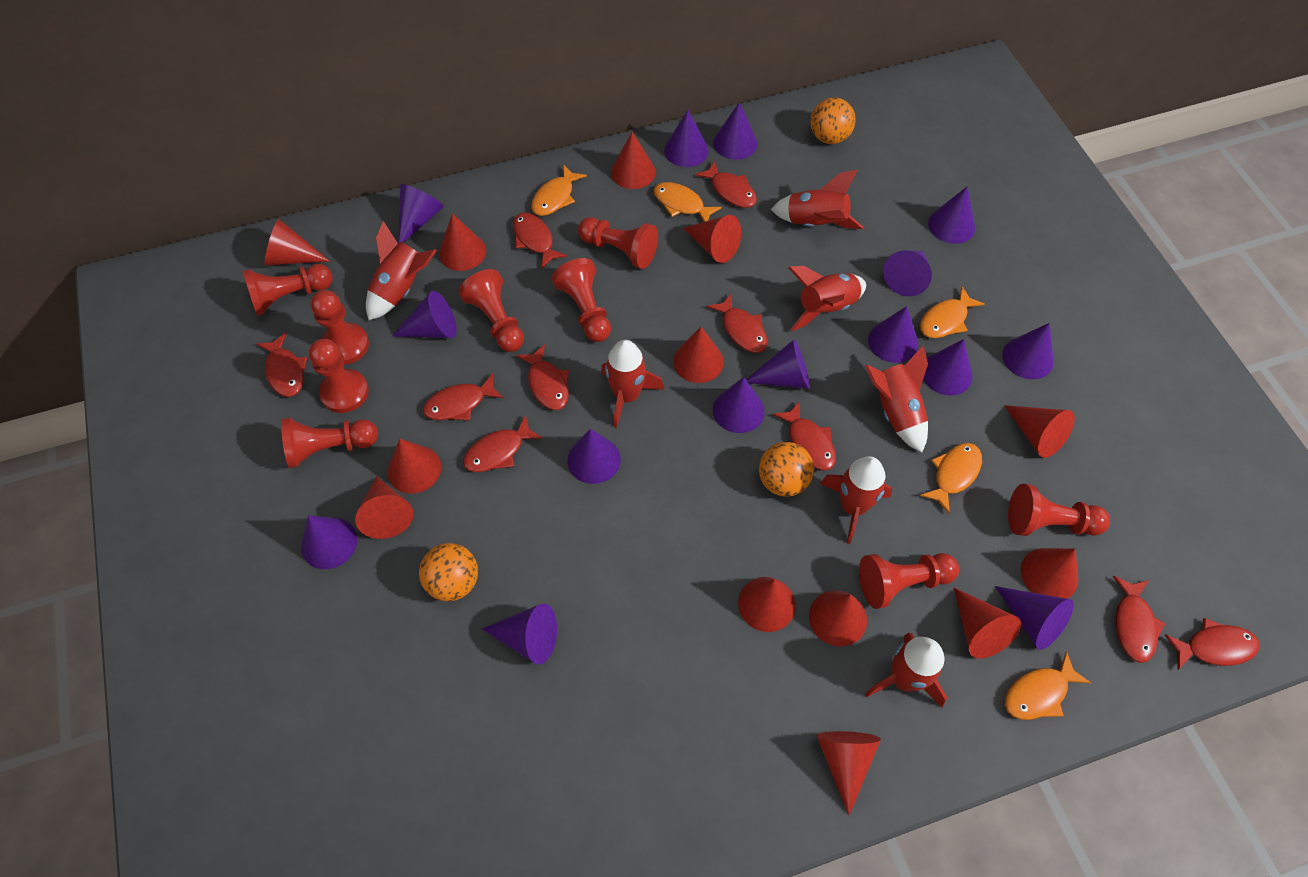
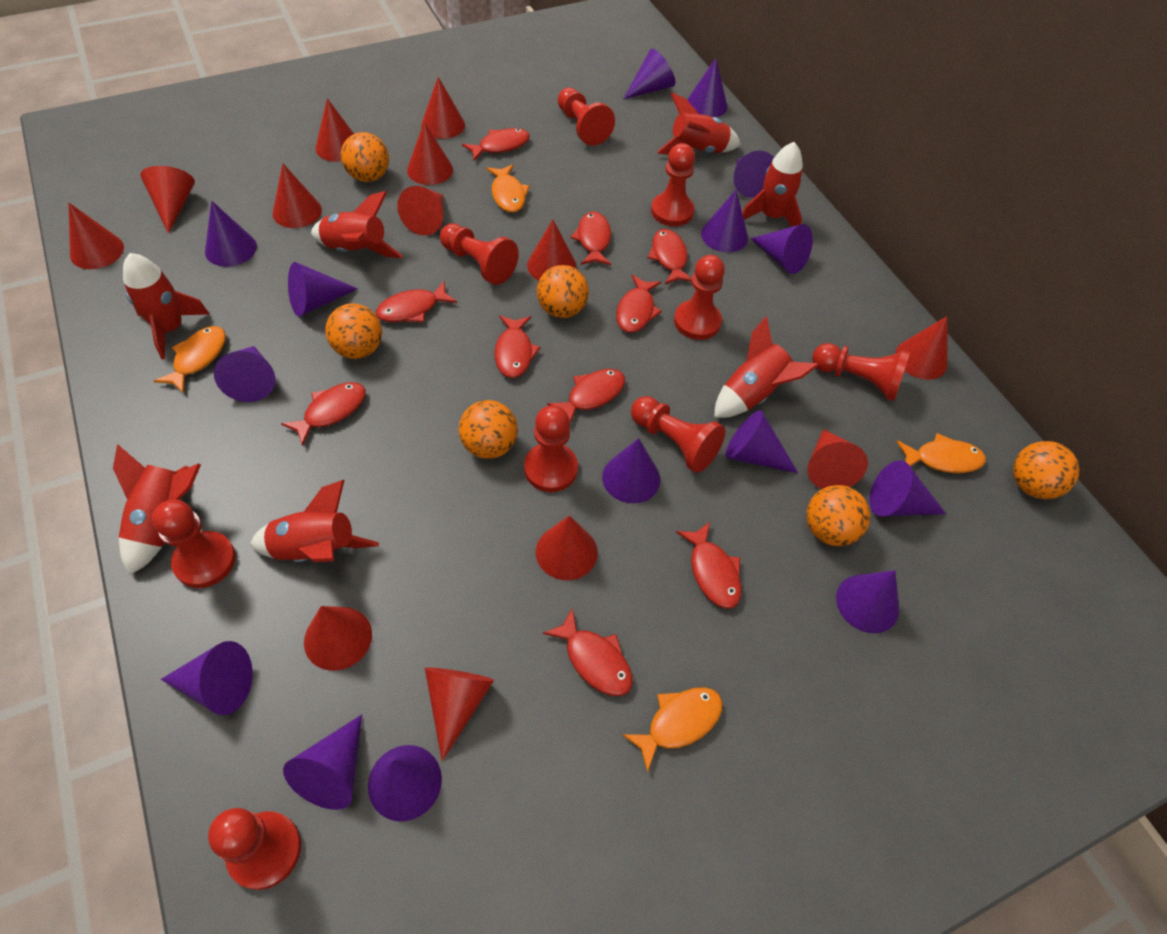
orange ball: [419,543,478,601] [759,442,814,497] [810,98,856,144] = 3 -> [325,303,382,359] [341,132,389,182] [459,400,518,459] [537,265,589,318] [806,485,870,546] [1013,441,1080,499] = 6
orange fish: [531,164,587,216] [654,182,722,222] [920,286,985,338] [920,443,982,514] [1005,651,1091,720] = 5 -> [154,326,226,394] [486,164,530,212] [622,687,723,773] [897,433,986,473] = 4

